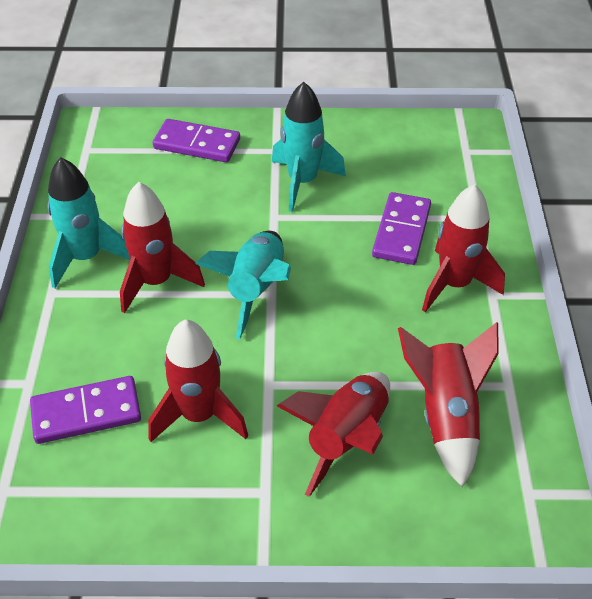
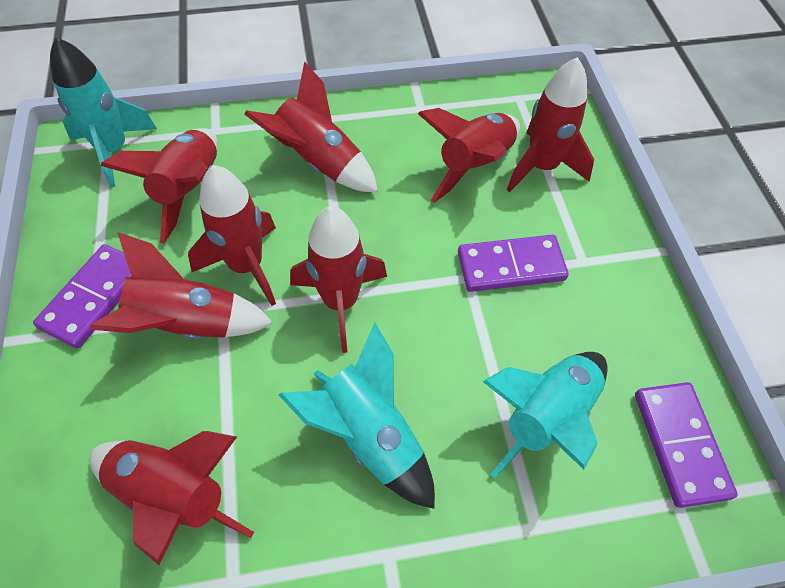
red rocket: [120,182,205,313] [148,320,248,442] [277,372,390,497] [398,322,499,487] [422,184,505,312] = 5 -> [89,431,254,565] [90,232,273,339] [100,128,218,244] [188,165,276,306] [244,61,378,192] [290,206,387,353] [418,108,520,203] [507,57,594,192] = 8

